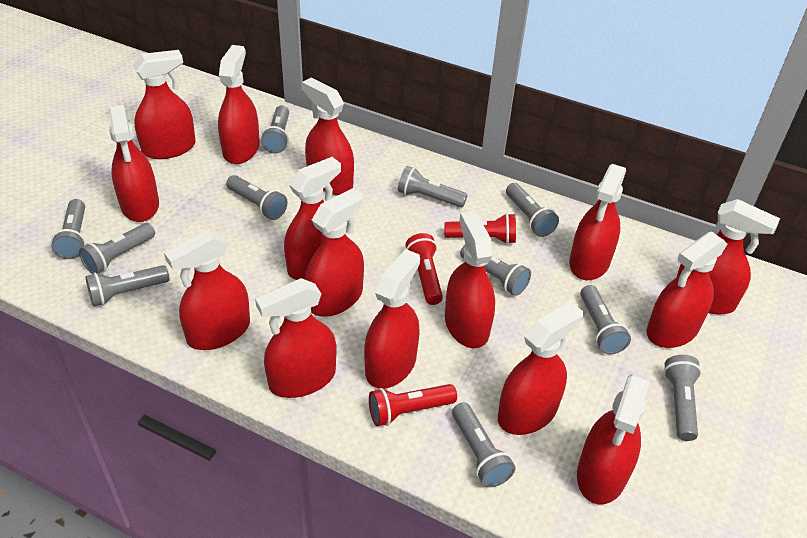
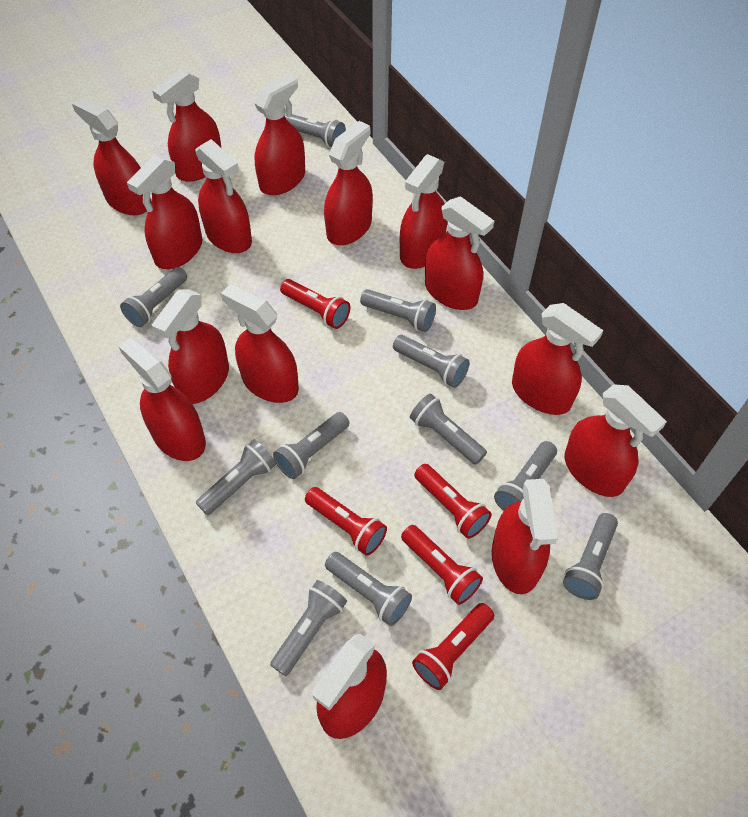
red flashlight: [369,384,457,426] [405,233,443,305] [444,213,516,244] = 3 -> [280,279,350,329] [305,487,387,556] [401,525,483,605] [412,603,494,690] [414,464,492,539] = 5

